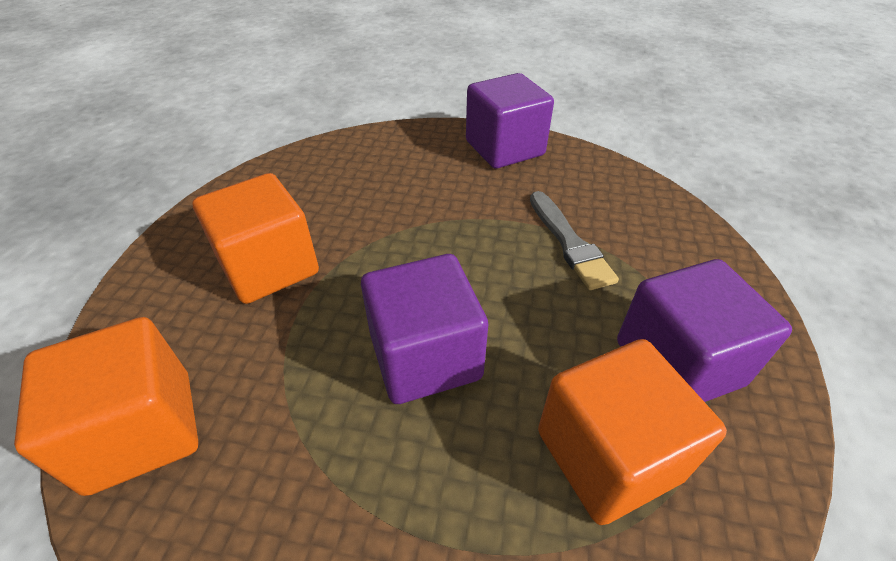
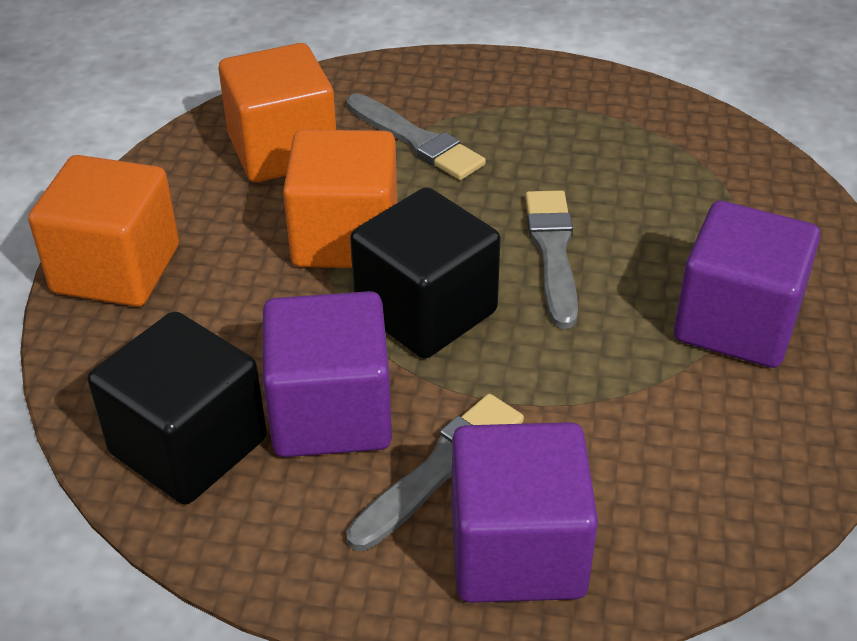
black cube: none = 0 -> [88,311,267,505] [350,187,501,359] = 2
grey brush: [530,191,619,290] = 1 -> [346,93,486,180] [346,394,524,551] [525,190,578,329] = 3

